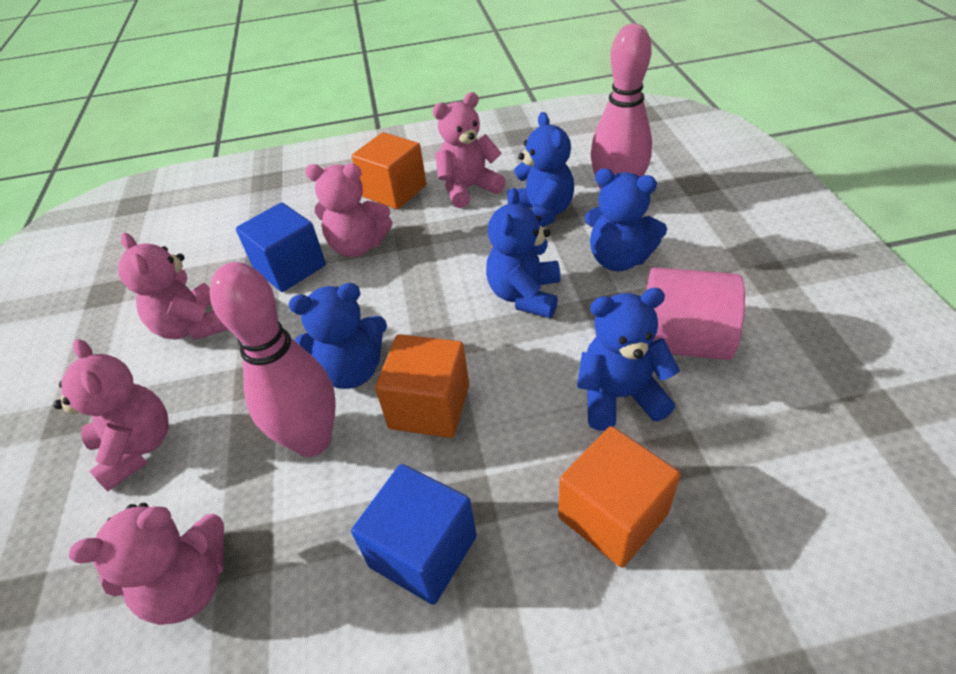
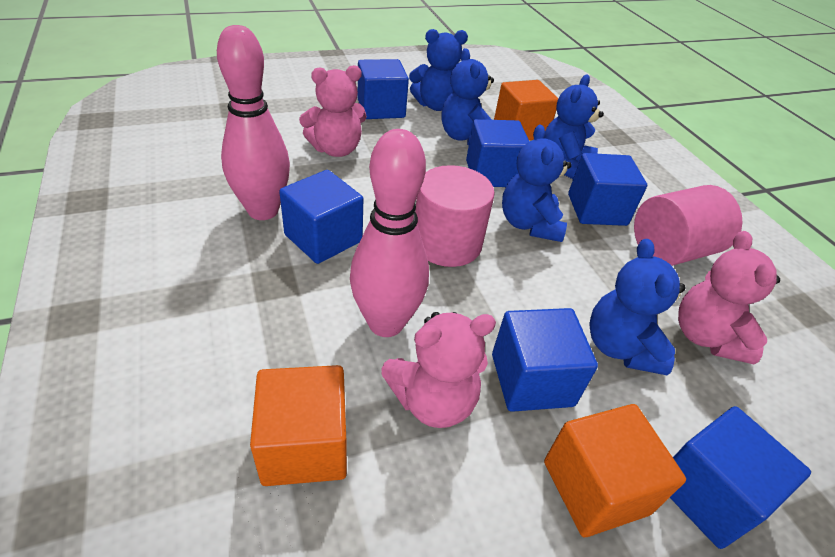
blue cube: [236,203,326,292] [351,464,477,605] = 2 -> [279,170,363,264] [358,59,409,119] [466,119,529,187] [492,308,598,412] [568,153,647,226] [670,406,811,549] = 6
pink cylinder: [646,267,745,360] = 1 -> [415,165,495,267] [634,185,743,266] = 2
pink teddy bear: [53,339,169,491] [69,503,224,625] [118,233,229,340] [305,163,392,257] [432,92,506,208] = 5 -> [299,65,367,157] [381,312,496,428] [678,231,780,364] = 3

